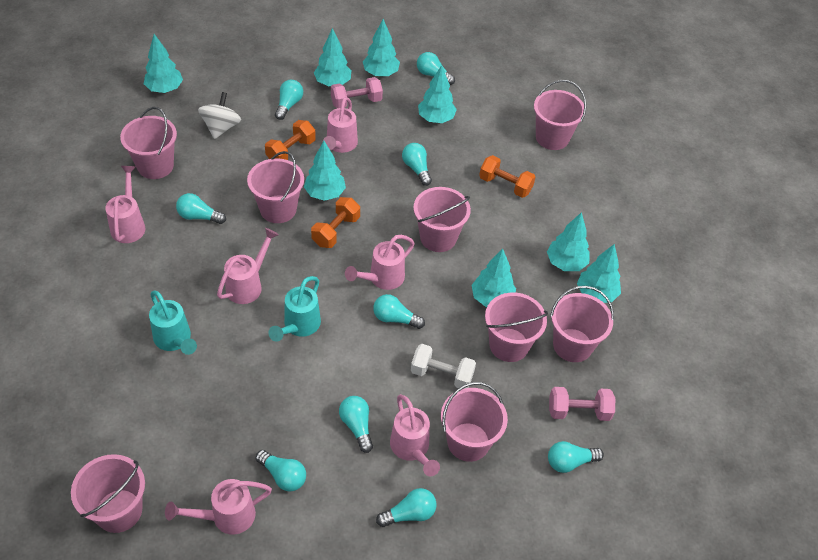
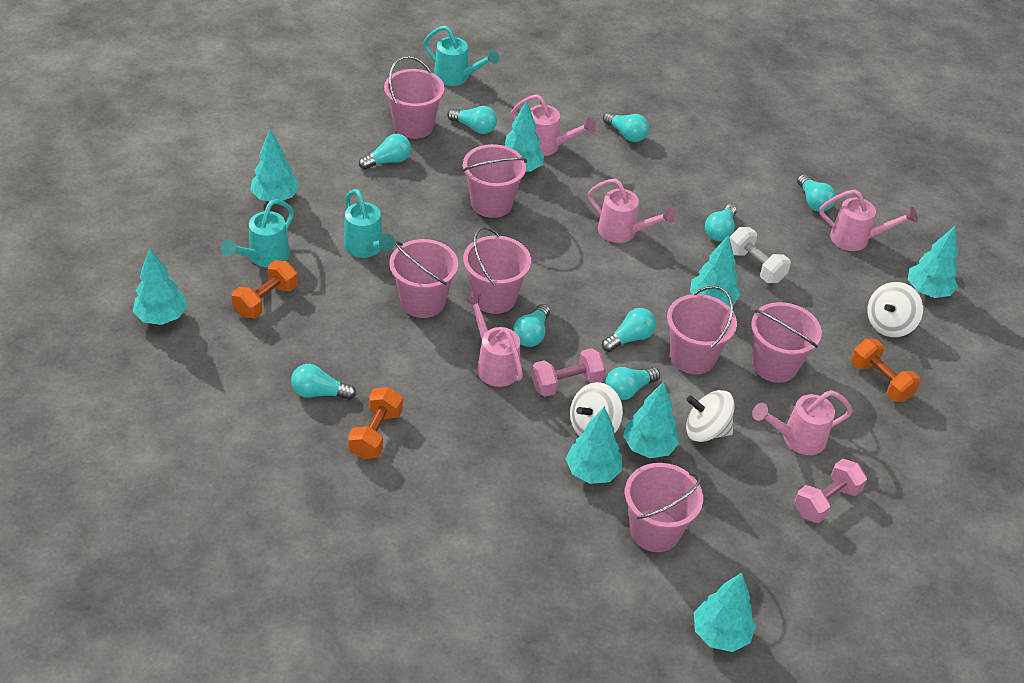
pink bucket: [71,454,145,533] [120,107,177,179] [247,151,304,223] [413,187,471,252] [441,382,508,462] [485,293,548,362] [534,80,586,150] [550,286,614,362] = 8 -> [384,56,445,139] [389,239,458,318] [463,144,527,218] [463,226,531,314] [625,463,703,552] [667,286,737,374] [751,302,822,383] = 7
pink watering can: [105,166,145,243] [165,479,272,534] [217,228,279,304] [323,97,358,153] [345,235,415,290] [390,394,440,476] = 6 -> [464,294,523,387] [511,94,596,156] [588,179,676,243] [752,390,853,455] [819,189,918,251] = 5
turquoise watering can: [149,290,197,355] [268,276,321,342] = 2 -> [221,199,294,268] [344,189,395,258] [423,25,499,86] = 3
white spinning top: [198,92,241,139] = 1 -> [570,382,623,436] [686,390,735,442] [867,282,923,337] = 3

